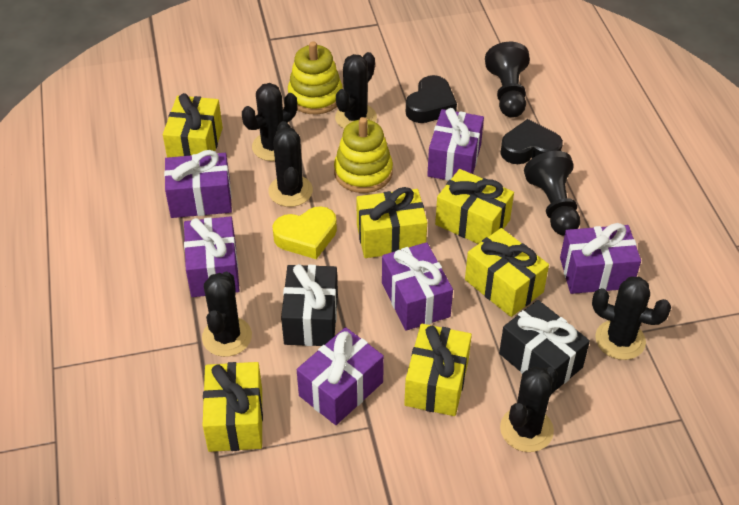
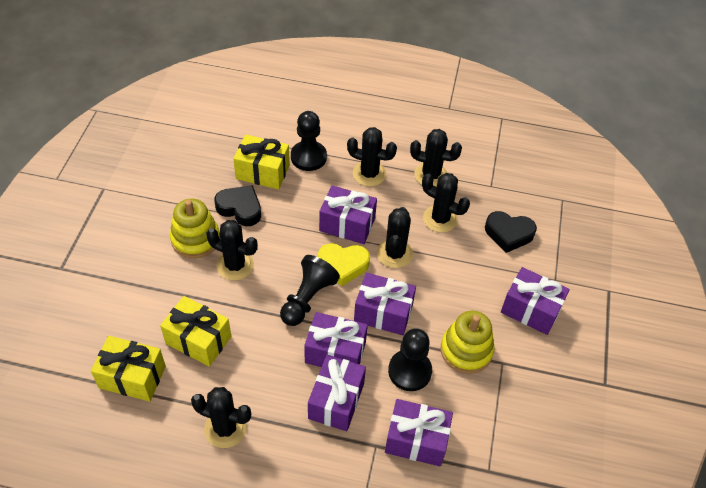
black gift: [281,264,338,346] [499,300,590,392] = 2 -> none = 0
black pawn: [485,42,530,118] [524,151,580,235] = 2 -> [280,255,340,326] [291,111,327,171] [388,328,432,391] = 3
yellow gift: [163,93,223,158] [202,362,263,452] [356,187,427,258] [404,324,472,416] [435,169,514,244] [465,228,549,317] = 6 -> [91,336,166,402] [160,296,231,367] [233,135,290,189] = 3

